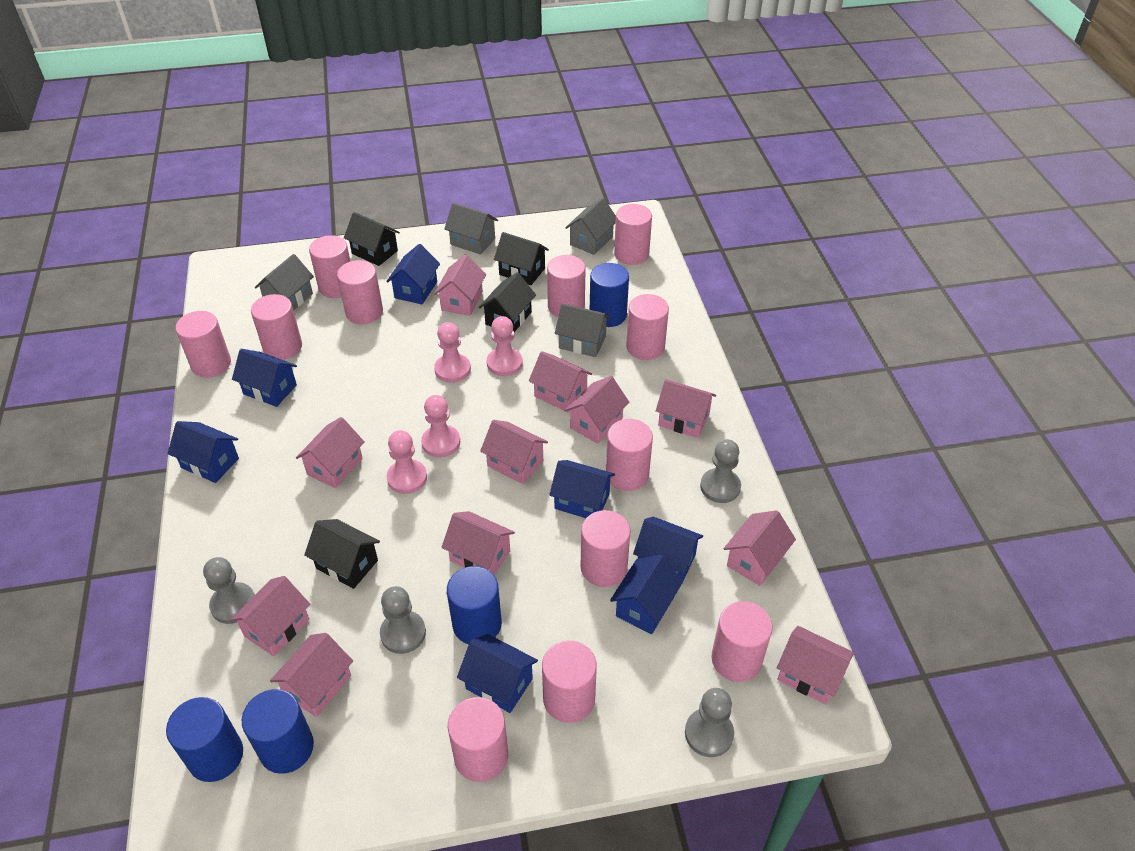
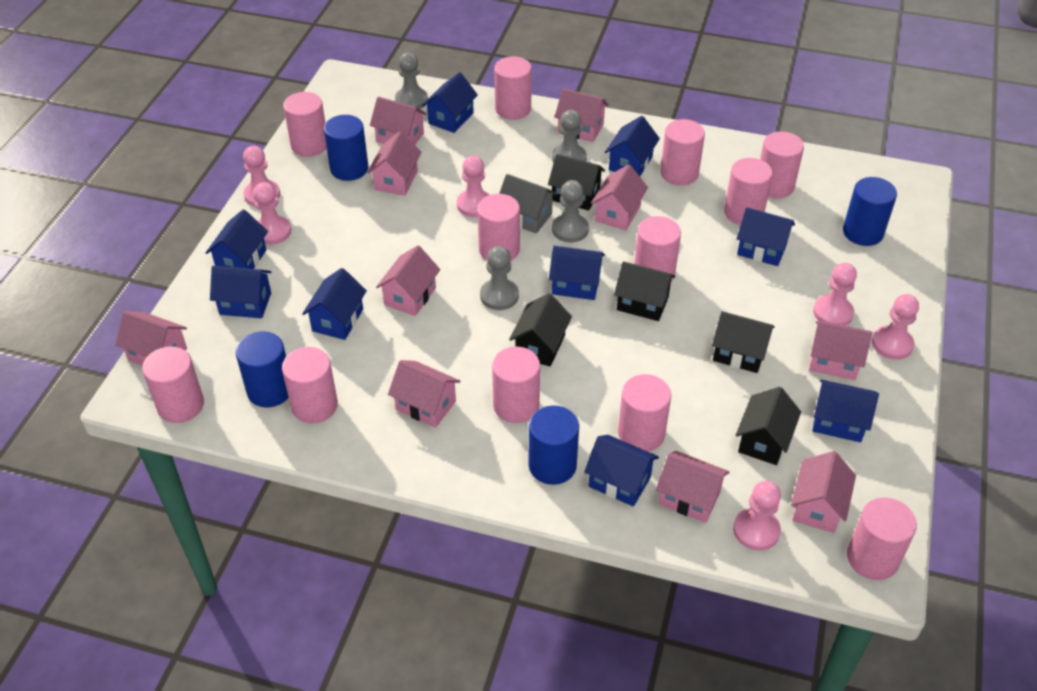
black house: [304,519,380,589] [344,212,400,266] [479,272,536,332] [494,232,549,285] = 4 -> [509,293,572,367] [548,154,605,211] [614,262,675,321] [712,311,775,373] [736,387,801,465] = 5
blue house: [168,421,239,483] [232,349,297,407] [386,244,440,304] [457,634,538,713] [549,460,615,518] [610,555,683,634] [633,517,703,581] = 7 -> [206,209,268,269] [210,266,271,318] [302,268,367,340] [422,72,478,133] [549,246,605,300] [584,435,659,507] [605,116,660,176] [736,207,795,266] [812,380,879,442] = 9
grey house: [255,254,314,311] [444,203,498,255] [555,303,611,357] [565,198,616,255] = 4 -> [499,174,557,234] = 1
pink house: [230,576,310,656] [270,633,353,717] [296,417,364,488] [434,255,486,316] [442,511,515,575] [480,420,548,484] [529,351,592,413] [564,376,629,444] [656,379,716,438] [724,510,796,586] [777,626,854,705] = 11 -> [115,311,187,366] [367,131,421,196] [370,97,427,145] [376,245,440,316] [388,360,460,428] [555,88,609,142] [591,164,648,231] [656,451,729,523] [791,451,856,533] [809,321,872,380] = 10
pink pawn: [387,430,427,494] [421,395,460,457] [434,322,471,383] [487,316,523,376] = 4 -> [243,146,280,206] [253,182,291,245] [457,156,490,217] [733,481,781,551] [813,263,857,326] [872,294,919,360] = 6

